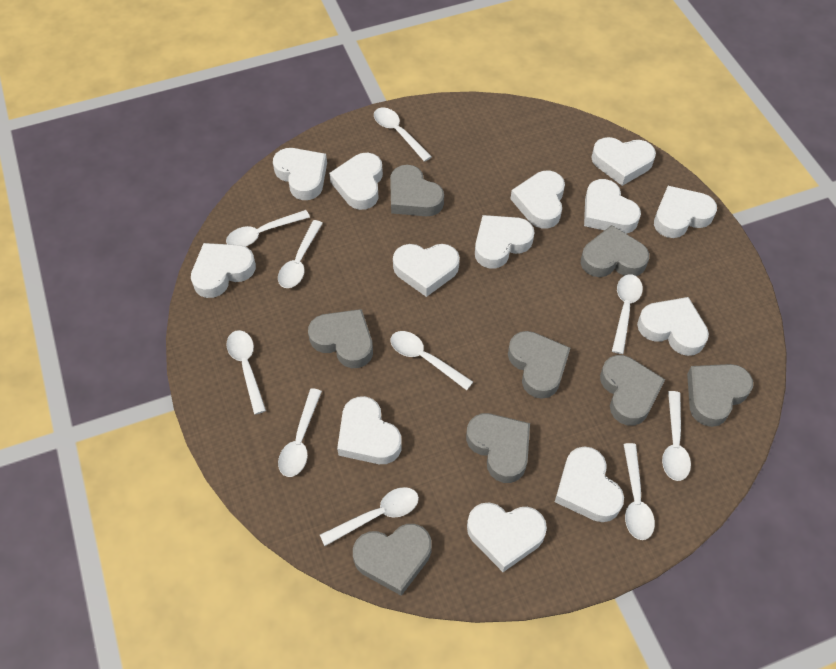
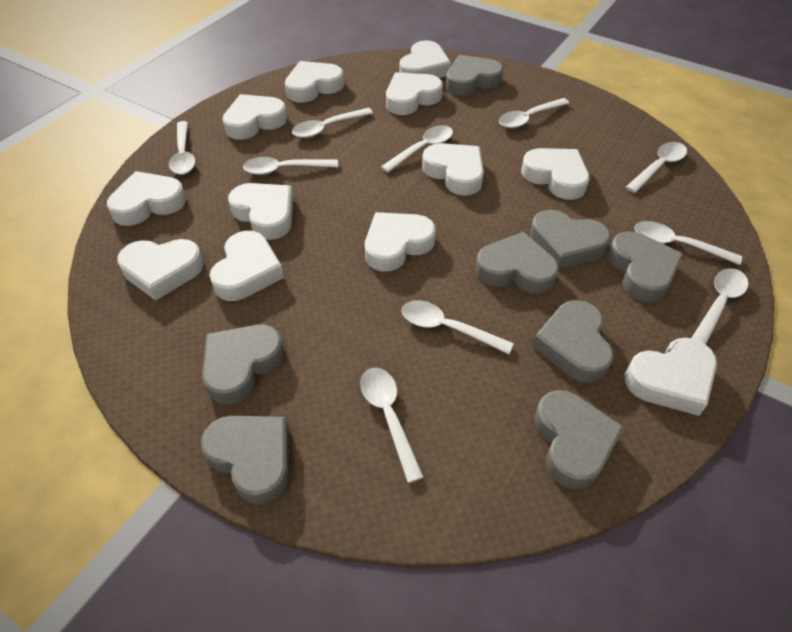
white heart: [191,243,256,298] [273,148,327,200] [329,153,383,210] [337,396,402,464] [393,244,460,297] [467,502,547,572] [475,215,534,268] [511,171,565,229] [555,446,624,522] [584,179,641,234] [591,137,656,186] [637,297,709,356] [654,186,717,238] = 13 -> [107,171,186,226] [117,239,204,300] [210,231,284,301] [222,94,287,140] [228,183,293,240] [285,61,344,103] [365,212,436,271] [386,72,443,115] [399,40,451,78] [422,143,484,196] [521,148,589,200] [625,338,717,416] = 12

